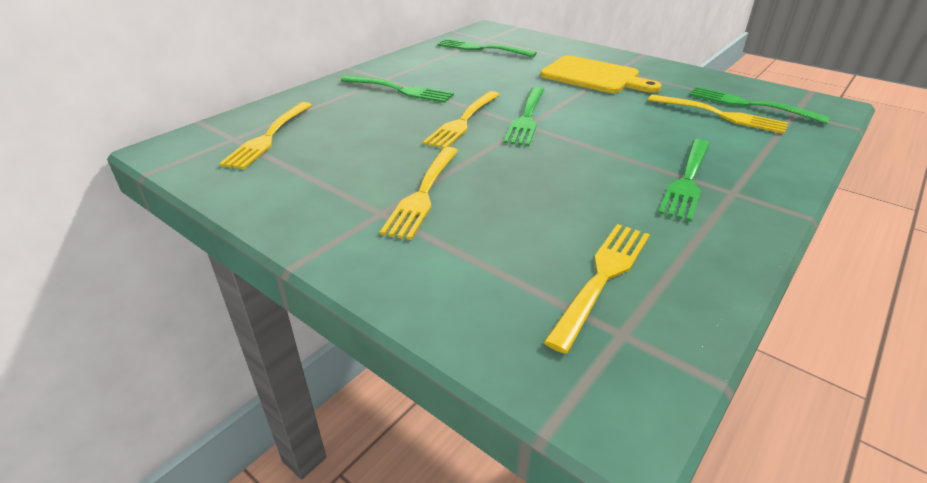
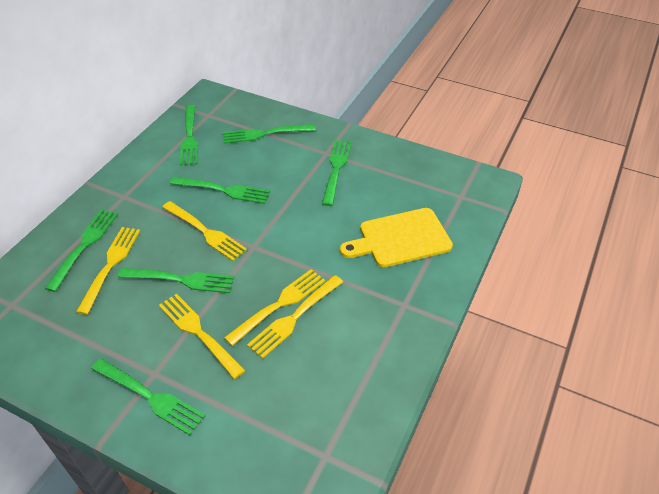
green fork: [341,76,454,103] [438,39,537,57] [503,87,545,146] [658,139,710,222] [689,87,830,124] = 5 -> [45,210,118,292] [91,358,205,435] [118,268,234,293] [170,177,270,204] [180,105,198,165] [223,124,316,144] [322,140,352,206] = 7

